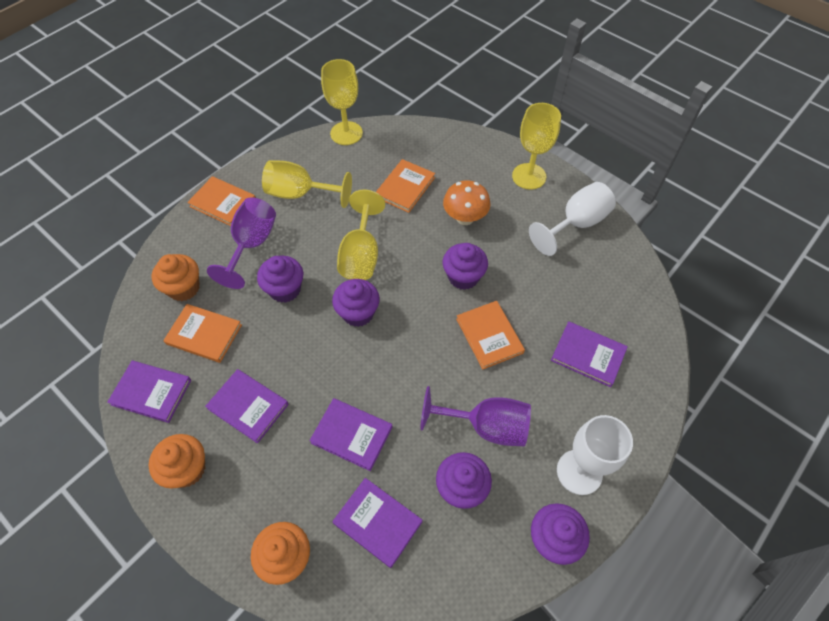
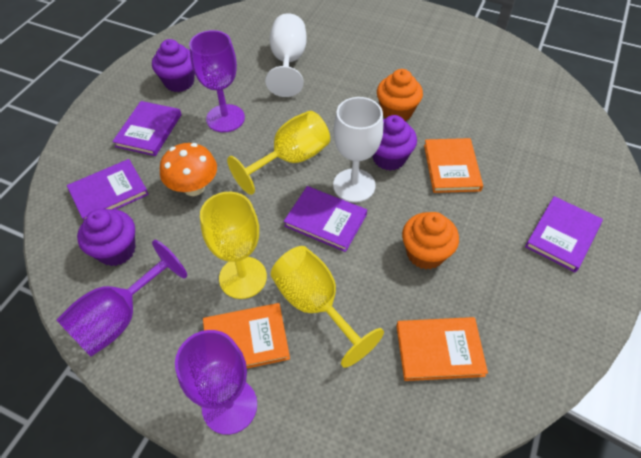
orange book: [163,304,242,363] [187,176,256,226] [376,159,435,213] [456,301,525,370] = 4 -> [203,303,290,368] [396,317,488,381] [424,138,483,193] = 3
orange cupcake: [149,434,205,488] [152,254,200,301] [251,522,310,585] = 3 -> [377,69,423,121] [402,212,459,269] = 2
purple book: [107,361,191,423] [205,369,289,443] [309,398,393,471] [332,478,422,568] [551,321,628,387] = 5 -> [67,159,149,220] [112,101,181,156] [284,186,367,252] [525,196,603,272] = 4
purple cupcake: [257,256,303,303] [332,279,380,327] [436,452,492,509] [443,243,488,290] [531,503,590,565] = 5 -> [77,209,135,266] [152,39,195,92] [372,115,417,171] = 3
purple goblet: [207,197,276,289] [420,386,531,446] = 2 -> [57,240,187,357] [175,330,257,435] [189,30,245,132] = 3
yellow goblet: [262,160,352,208] [321,59,363,145] [337,190,385,280] [512,103,561,190] = 4 -> [200,192,267,299] [227,111,330,195] [271,246,384,368] = 3

